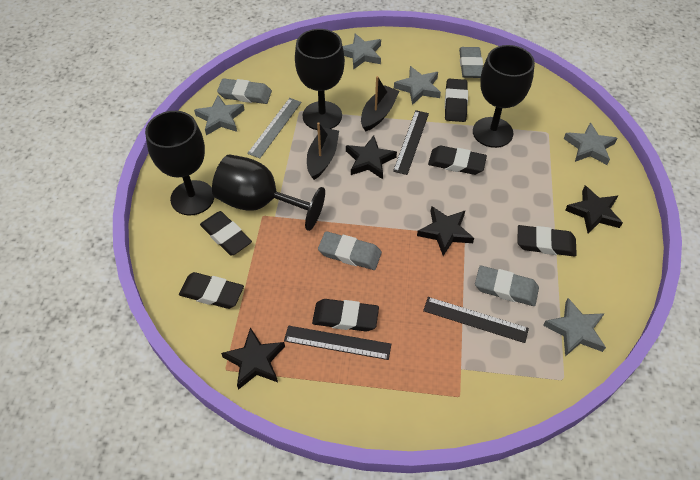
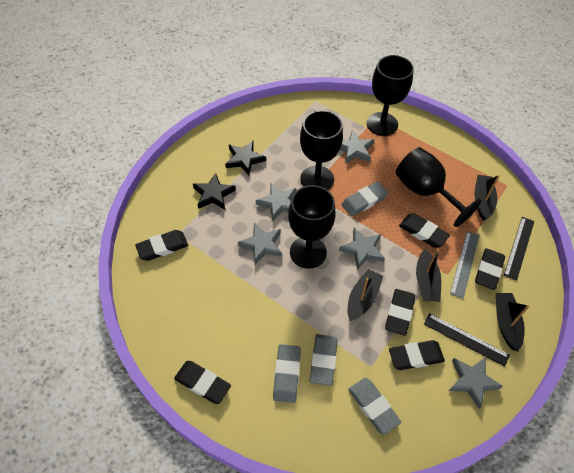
black boat: [307,122,339,180] [361,76,399,132] = 2 -> [348,269,383,321] [416,249,441,302] [475,175,500,221] [496,293,530,352] = 4
black ruler: [284,326,391,360] [393,110,429,175] [423,297,529,343] = 3 -> [424,313,510,367] [504,217,534,281] = 2
black star: [221,327,285,390] [346,136,397,179] [417,206,474,256] [565,186,623,234] = 4 -> [193,173,236,210] [225,141,266,175] = 2

